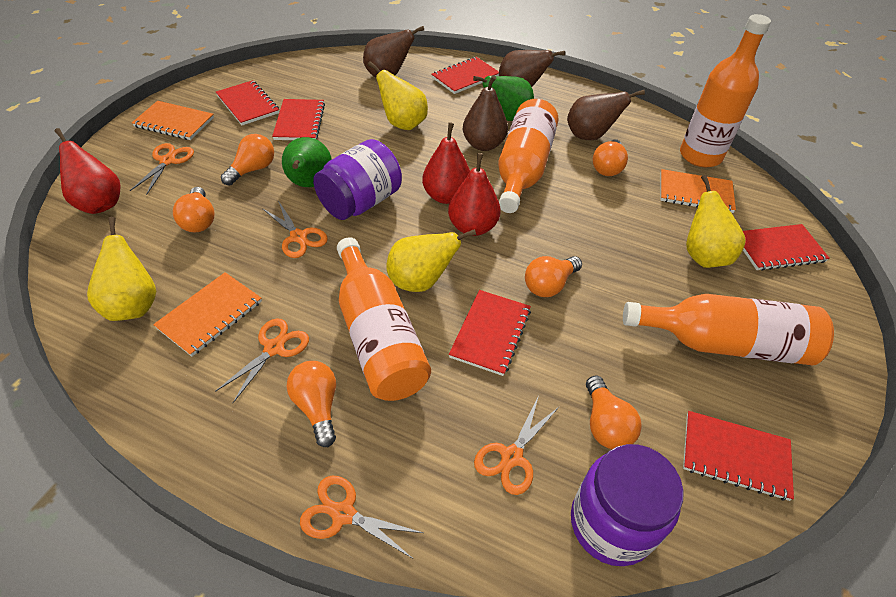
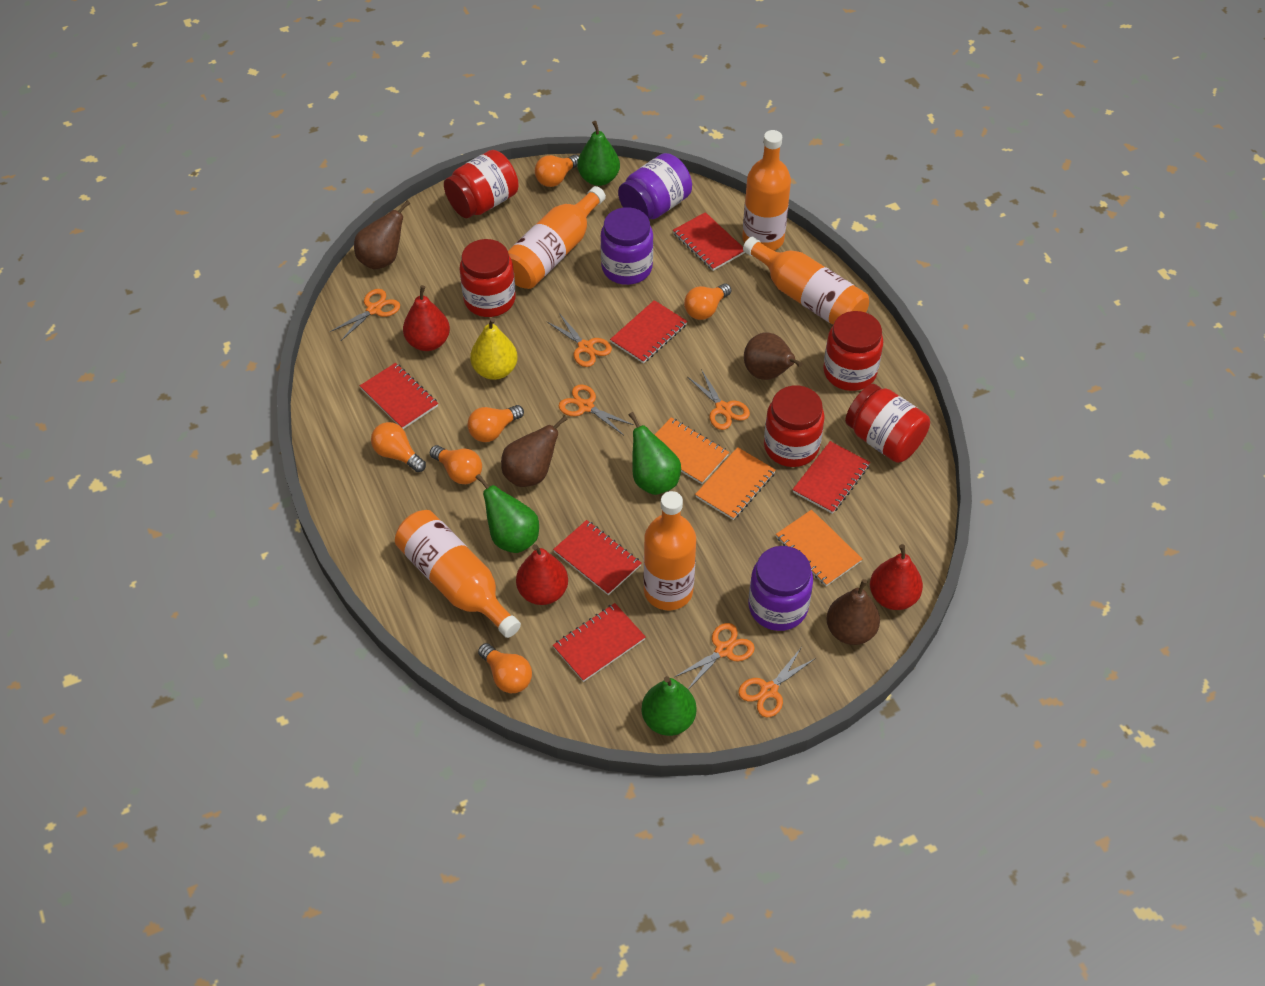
green pear: [282,137,332,187] [473,76,534,121] = 2 -> [475,474,539,553] [577,121,620,186] [629,412,681,495] [641,676,696,736] = 4
orange bottle: [337,237,431,401] [498,99,558,213] [623,294,834,365] [680,14,771,167] = 4 -> [395,510,521,638] [508,186,606,289] [644,491,696,610] [742,130,791,251] [743,237,869,325] = 5
orange scissors: [130,143,194,195] [215,318,309,403] [262,201,328,258] [300,476,423,558] [474,398,559,495] = 5 -> [330,289,400,341] [546,313,612,367] [559,384,634,435] [675,623,755,689] [688,369,750,430] [738,648,816,718] = 6
purple jar: [313,139,402,220] [571,444,684,566] = 2 -> [600,207,653,285] [618,153,692,220] [748,546,813,631] = 3
red jar: none = 0 -> [444,150,519,218] [460,239,516,317] [764,385,824,467] [823,311,883,391] [845,384,930,463] = 5
yellow pear: [87,217,156,321] [368,61,428,130] [387,229,476,292] [686,175,746,268] = 4 -> [470,318,518,380] = 1

